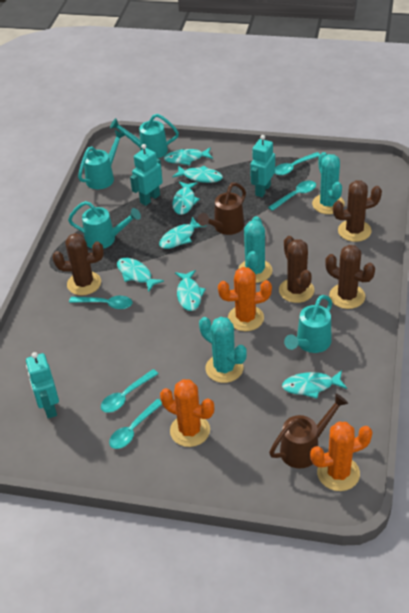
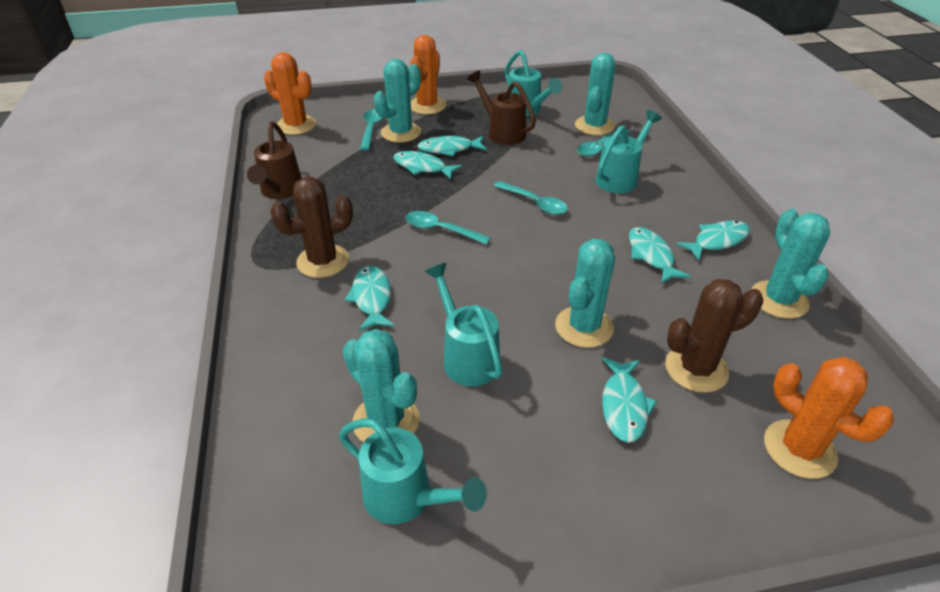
brown cactus: [52,233,104,295] [279,236,314,303] [325,245,375,309] [333,180,382,242] = 4 -> [270,177,353,278] [665,279,763,393] = 2
turquoise cactus: [199,317,247,383] [238,216,272,283] [312,152,345,214] = 3 -> [343,329,419,443] [374,59,421,143] [555,239,615,348] [575,53,616,135] [751,209,830,319] = 5
turquoise fish: [117,258,164,292] [159,217,206,249] [164,147,213,165] [172,166,223,183] [172,181,200,215] [175,270,206,311] [282,370,347,399] = 7 -> [345,266,394,331] [393,151,463,180] [417,136,487,156] [602,357,657,443] [629,227,691,284] [676,221,750,261] = 6
turquoise robot: [26,352,59,418] [130,144,163,206] [250,135,275,197] = 3 -> none = 0
turquoise spoon: [69,296,132,309] [101,369,159,413] [109,399,162,449] [268,180,316,211] [275,152,320,175] = 5 -> [360,109,383,151] [405,211,491,245] [494,181,568,215] [577,129,630,157] = 4

